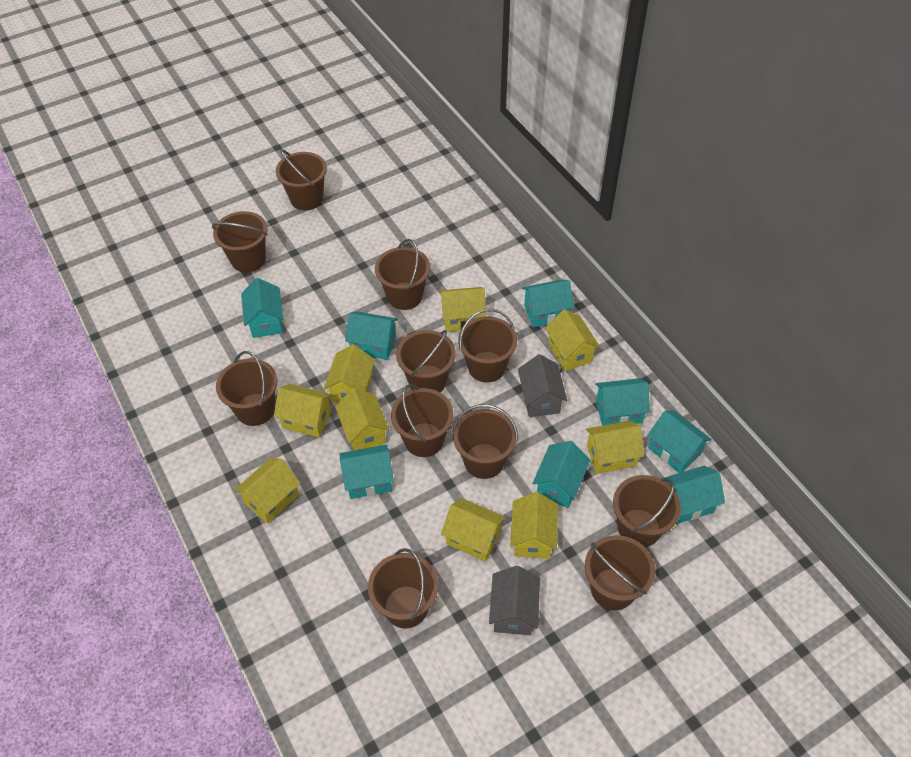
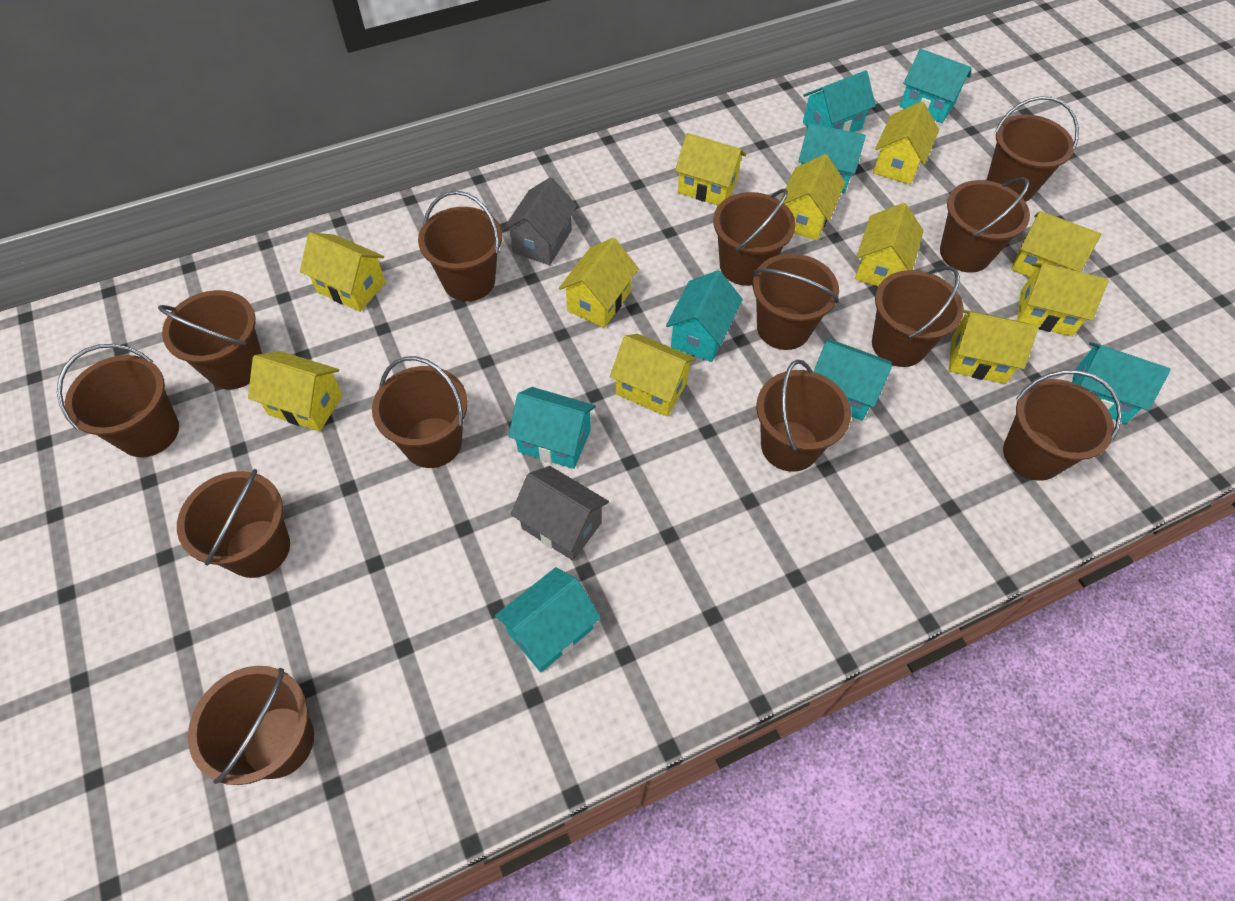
brown bucket: [212,211,268,273] [216,351,277,426] [276,149,327,210] [368,548,438,628] [375,239,430,310] [391,384,453,457] [396,330,456,392] [452,404,518,479] [458,309,517,383] [585,535,655,610] [613,475,681,547] = 11 -> [57,344,179,457] [158,290,262,389] [177,469,290,578] [188,666,314,785] [372,356,468,468] [418,191,502,301] [713,188,795,286] [753,253,839,350] [756,360,851,472] [872,266,964,367] [940,177,1030,273] [986,96,1079,202] [1003,370,1122,481] = 13
yellow house: [235,458,300,524] [274,384,332,437] [324,344,375,403] [335,388,389,450] [440,287,487,332] [441,498,506,562] [510,492,558,559] [545,309,600,371] [586,420,644,474] = 9 -> [248,351,343,431] [300,232,386,312] [559,238,639,328] [610,334,696,417] [675,133,746,206] [780,154,846,241] [855,203,924,286] [873,101,939,185] [949,310,1038,384] [1011,211,1101,277] [1017,263,1109,337] = 11

